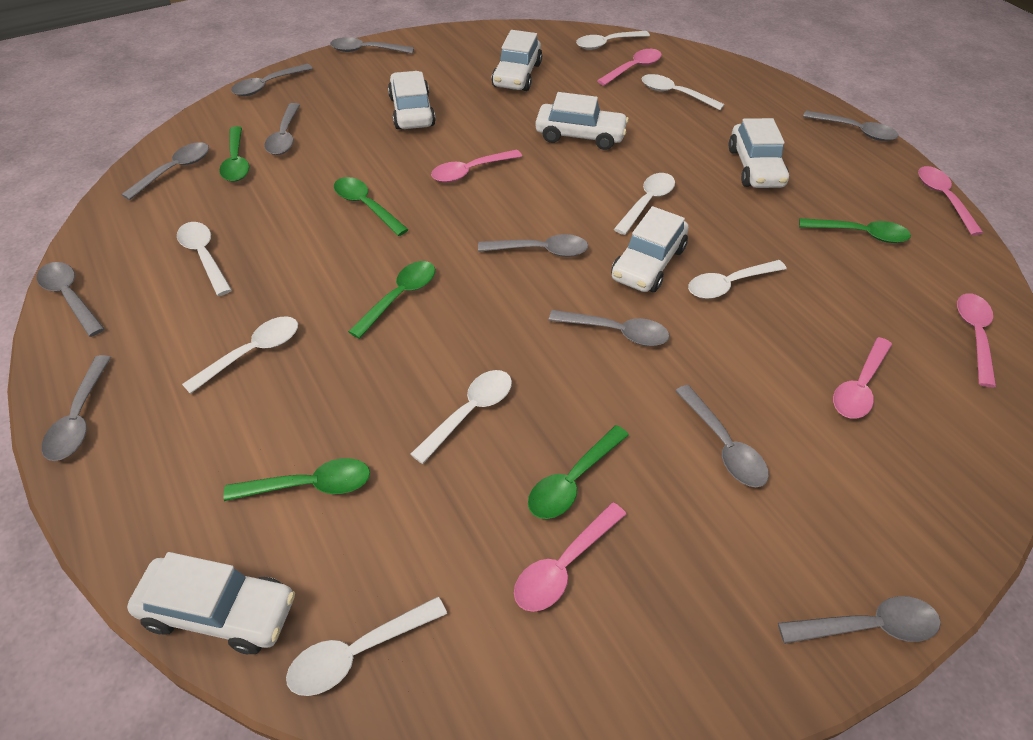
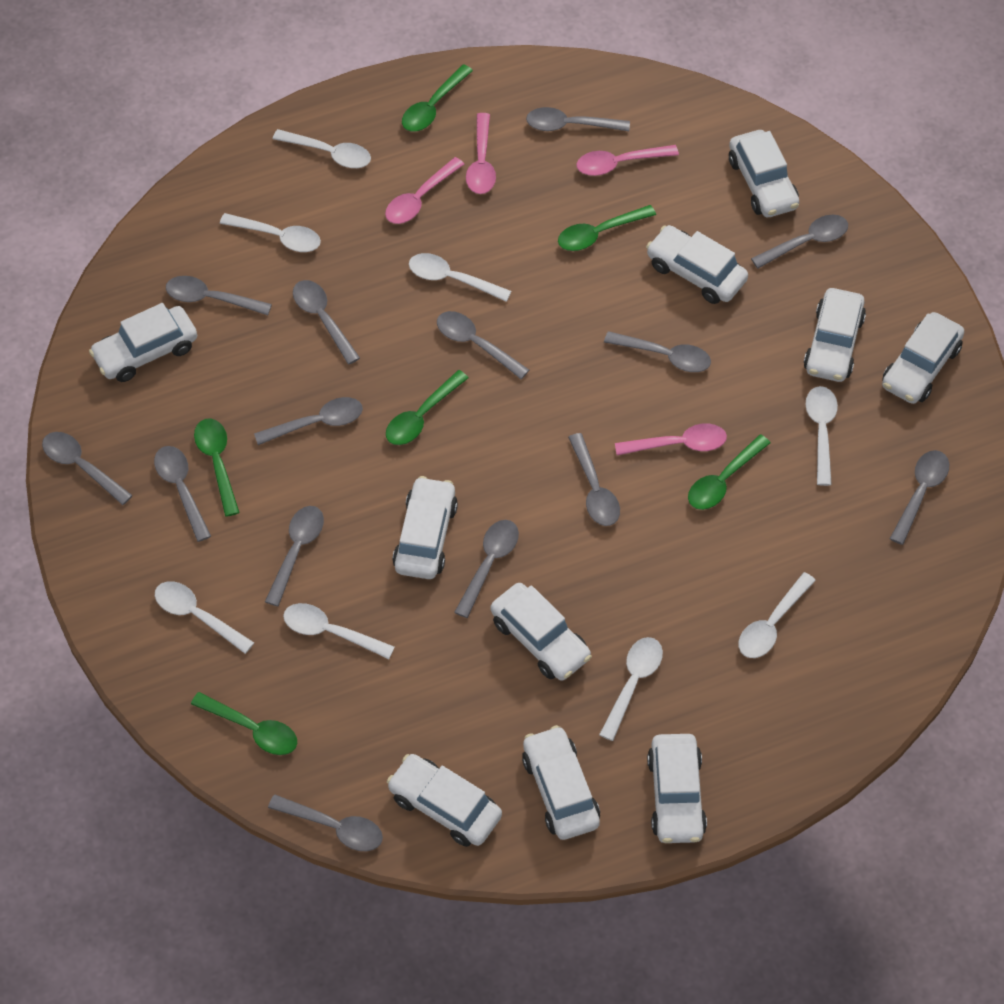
grey spoon: [37,262,105,337] [42,355,111,461] [121,142,209,200] [231,64,313,96] [264,103,300,155] [330,37,414,54] [478,234,588,257] [549,310,669,346] [675,385,769,487] [778,596,941,644] [803,110,898,141] = 11 -> [42,432,133,505] [154,446,211,542] [166,276,272,315] [254,397,363,445] [265,506,324,606] [268,795,383,851] [293,280,360,364] [437,311,529,379] [454,520,519,618] [526,107,630,131] [568,433,620,526] [604,331,711,372] [751,214,848,269] [890,450,949,545] = 14
pink spoon: [431,149,522,182] [514,503,626,612] [597,49,662,86] [833,337,892,419] [918,166,983,235] [957,293,996,387] = 6 -> [385,157,464,224] [466,113,496,194] [576,145,679,176] [615,424,727,455] = 4
white car: [127,552,295,654] [388,71,436,129] [492,30,542,91] [535,92,629,150] [611,206,689,292] [729,118,789,188] = 6 -> [89,303,197,382] [387,754,502,847] [393,476,458,579] [491,583,592,681] [522,725,600,840] [646,225,748,304] [647,734,707,843] [729,130,799,217] [803,288,866,382] [882,312,964,404] = 10

